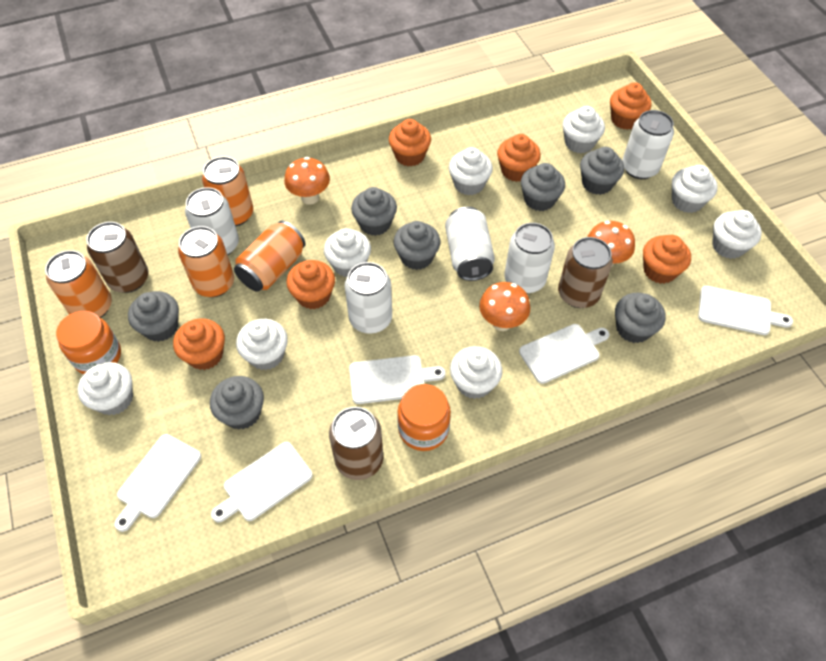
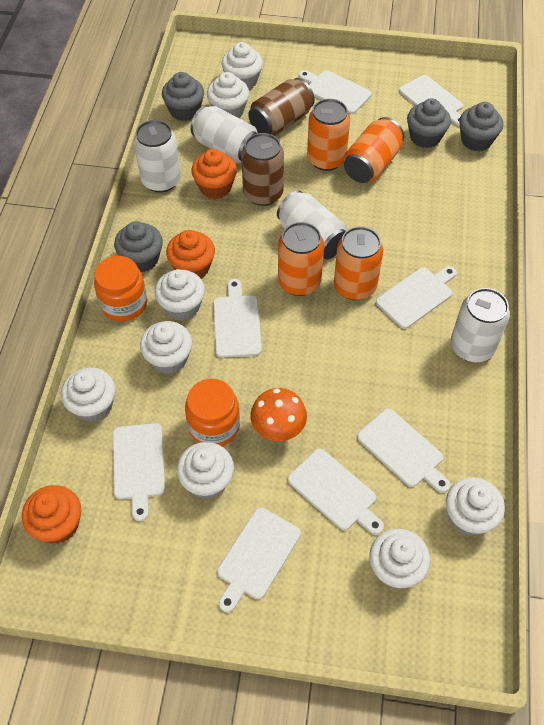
brown can: [87,222,148,293] [329,407,383,480] [558,237,613,308] = 3 -> [241,133,284,206] [248,78,315,136] = 2
grey cupcake: [128,291,179,342] [210,376,264,430] [351,187,397,236] [394,221,440,270] [521,163,565,211] [580,147,624,195] [615,293,666,343] = 7 -> [114,221,163,272] [162,72,204,121] [407,98,451,148] [459,102,503,151] = 4
orange cupcake: [173,318,225,370] [286,260,335,309] [389,119,431,167] [497,134,541,182] [610,82,651,130] [643,235,691,284] = 6 -> [22,485,81,544] [166,230,215,279] [191,149,237,199] = 3
orange mushroom: [284,157,330,205] [479,282,530,331] [587,221,635,266] = 3 -> [250,388,307,441] = 1
white can: [185,187,239,255] [345,262,392,334] [445,207,495,281] [504,223,555,294] [622,110,674,179] = 5 -> [134,120,181,193] [191,105,258,163] [277,190,347,259] [451,288,510,362] = 4
white cutting board: [114,434,201,532] [211,442,313,522] [349,355,446,404] [519,324,609,384] [698,286,793,335] = 5 -> [113,423,165,521] [213,279,262,358] [217,508,301,613] [288,448,384,535] [299,70,372,114] [357,409,450,493] [376,266,457,329] [399,75,463,127] = 8

